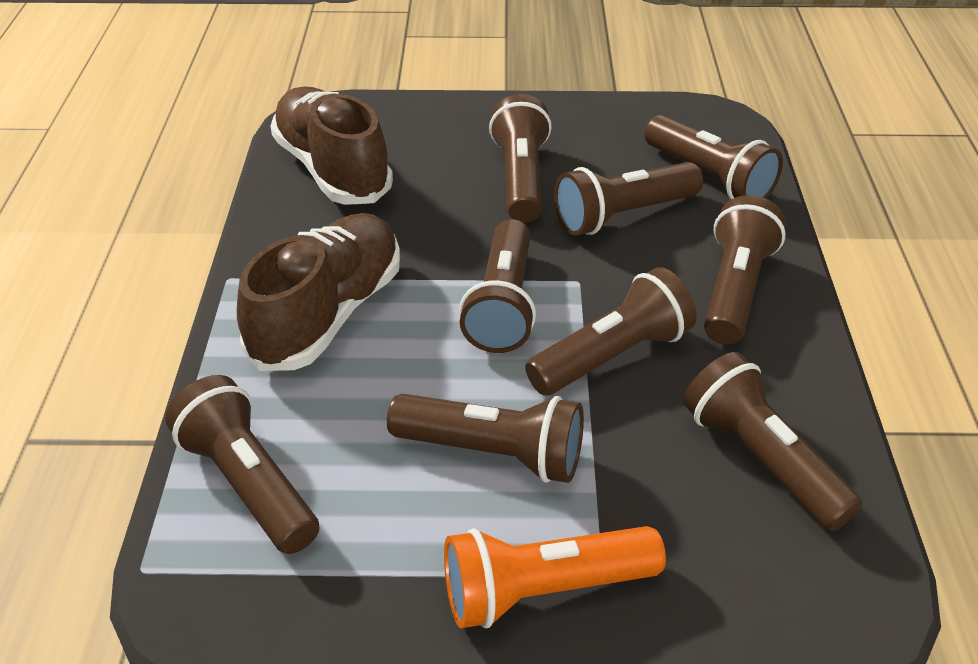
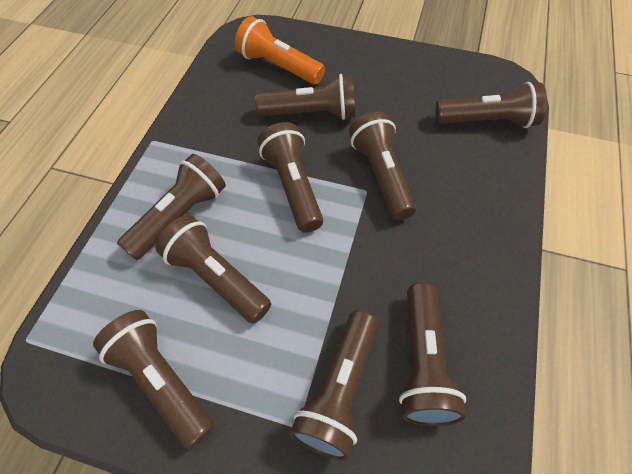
brown shoe: [237,213,400,371] [271,87,393,205] = 2 -> none = 0

